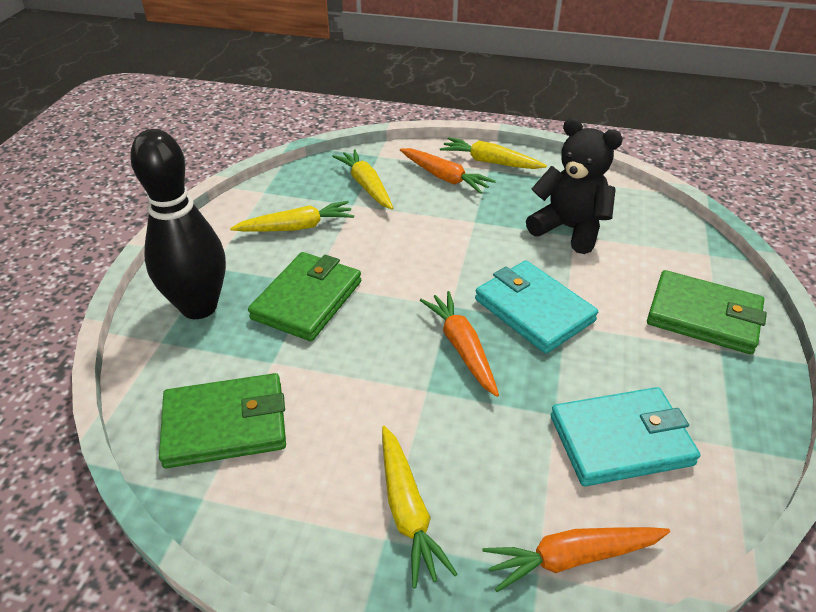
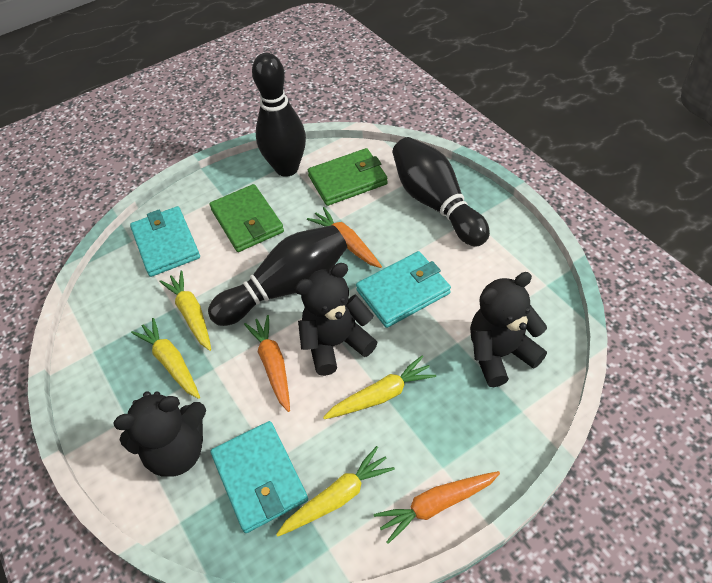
black bowling pin: [130,129,226,319] = 1 -> [208,225,347,326] [252,53,306,177] [392,137,490,247] = 3
black teddy bear: [526,118,623,254] = 1 -> [113,391,206,477] [295,263,377,376] [470,272,547,387] = 3
green wallet: [159,373,286,468] [248,252,361,341] [647,270,767,354] = 3 -> [210,184,284,252] [308,148,388,206] = 2
turquoise wallet: [475,261,598,354] [551,387,700,486] = 2 -> [130,206,200,277] [210,421,308,533] [356,251,451,328] = 3

